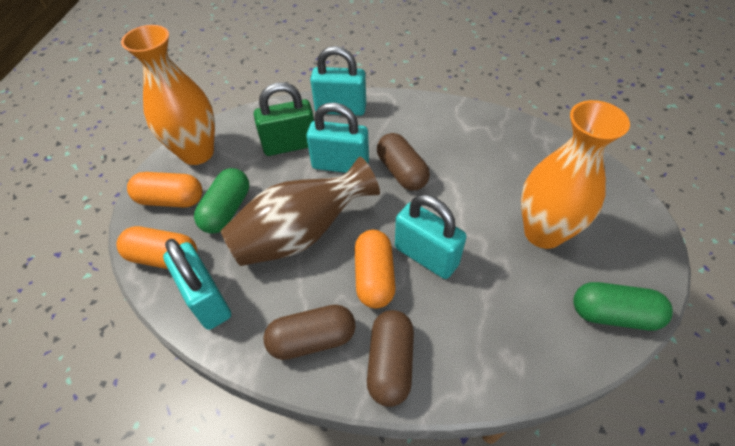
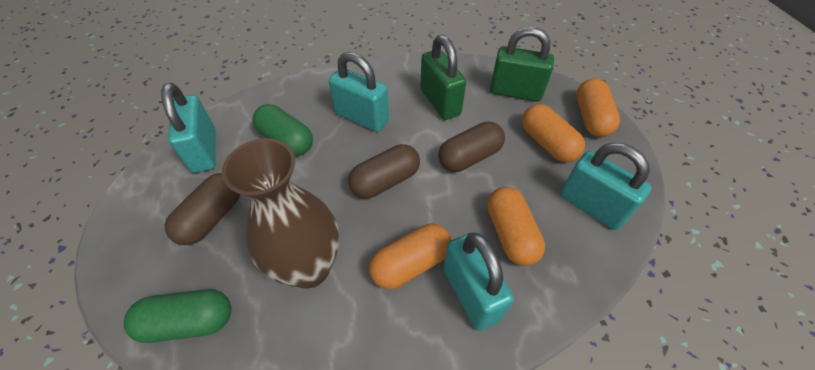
green padlock: [254,82,314,156] = 1 -> [420,35,466,120] [490,27,554,102] = 2
orange capsule: [116,226,197,269] [127,172,202,207] [355,230,396,308] = 3 -> [369,224,451,289] [487,187,545,266] [522,104,585,162] [576,78,620,137] = 4
orange vase: [121,25,215,165] [521,100,630,249] = 2 -> none = 0

